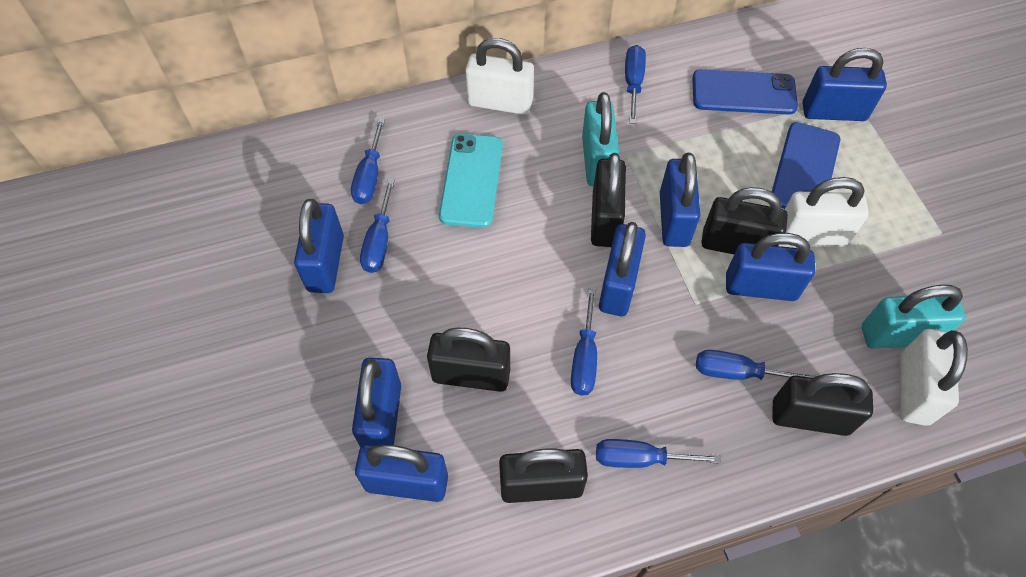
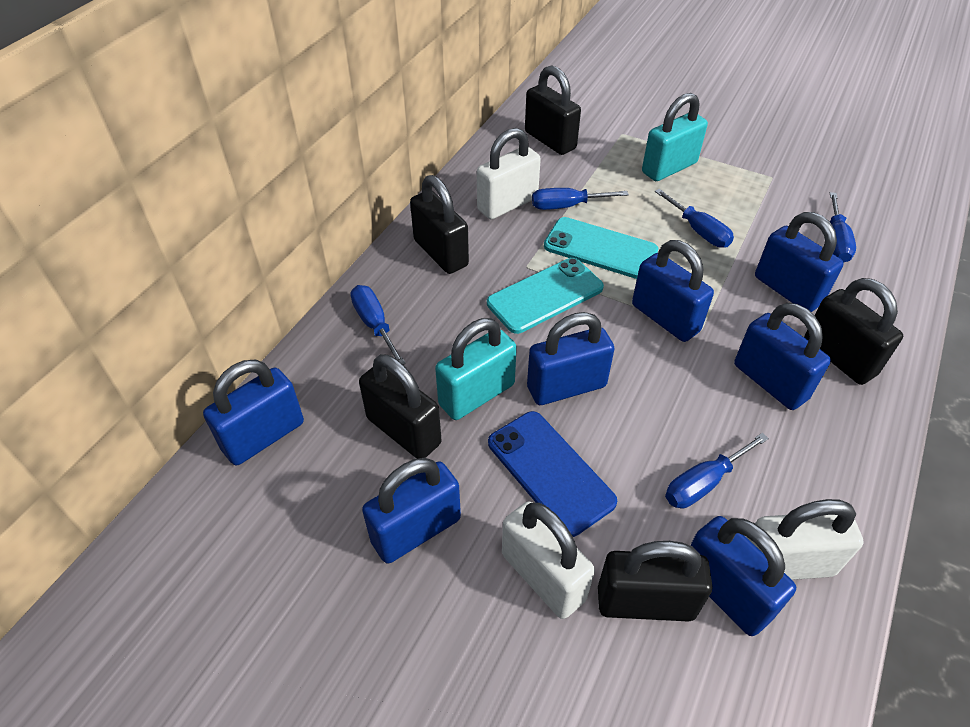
blue phone: [692,69,798,115] [772,122,840,209] = 2 -> [488,411,617,537] = 1
blue screwdriver: [351,118,385,204] [360,179,395,273] [571,288,597,395] [596,439,721,468] [625,45,646,124] [696,350,816,380] = 6 -> [350,285,406,365] [532,188,629,210] [655,189,734,248] [665,433,769,509] [830,192,856,263] = 5
turquoise phone: [439,134,503,228] = 1 -> [487,258,604,334] [544,217,658,279] = 2

